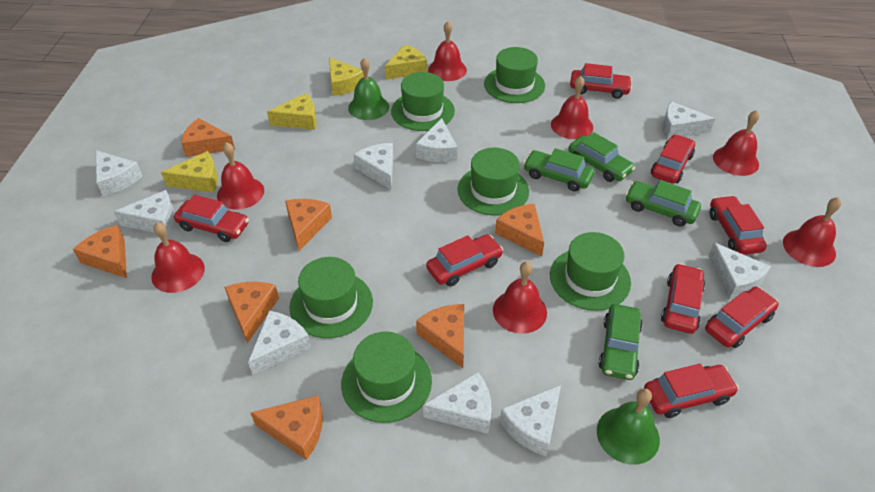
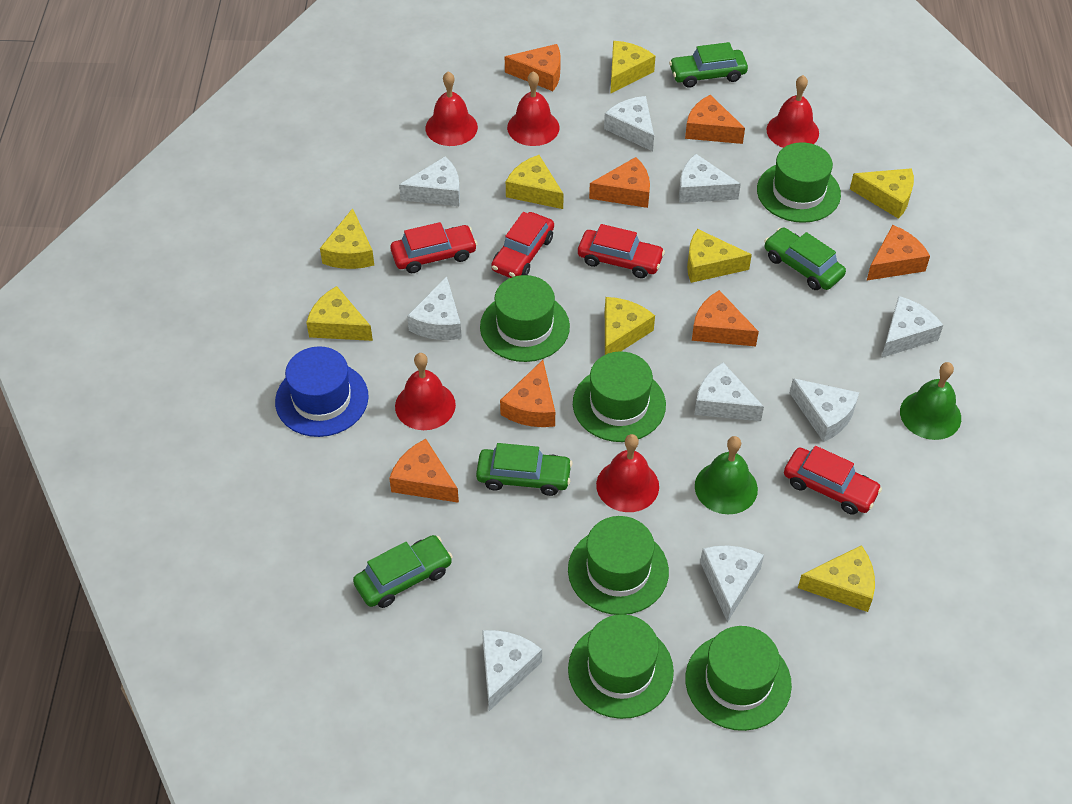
blue hat: none = 0 -> [275,346,369,437] = 1
red bell: [151,222,205,293] [217,142,264,210] [428,21,467,81] [493,262,547,334] [551,76,593,139] [713,110,759,176] [783,197,841,267] = 7 -> [395,353,456,430] [425,71,478,146] [507,71,560,146] [596,434,659,512] [766,75,819,148] = 5
red car: [174,195,249,242] [426,234,503,286] [570,63,632,99] [644,364,739,418] [651,134,695,183] [661,263,705,334] [705,287,779,348] [710,195,767,255] = 8 -> [390,222,477,273] [491,212,554,278] [578,224,665,278] [784,446,882,515] = 4
yellow cheese: [161,151,218,193] [267,93,316,130] [329,57,364,96] [385,44,427,80] = 4 -> [306,286,373,341] [320,208,374,269] [506,155,564,209] [605,297,655,355] [610,41,655,94] [687,229,752,283] [798,545,875,612] [850,168,914,219] = 8

